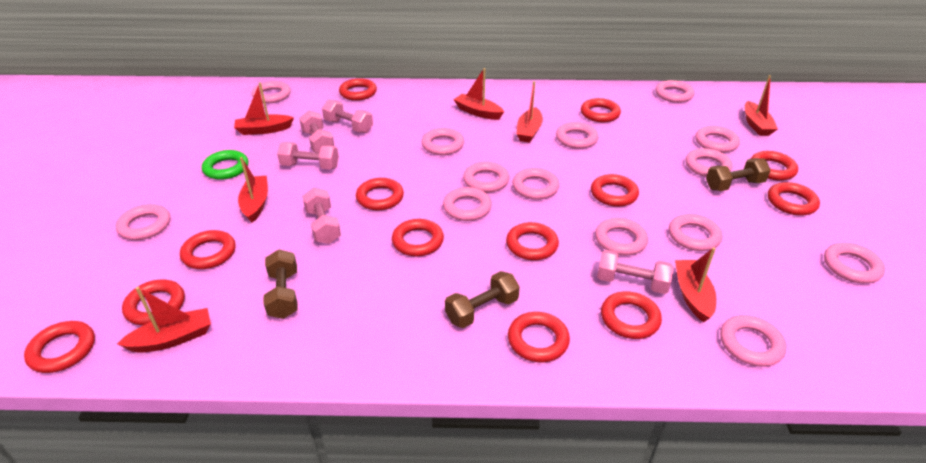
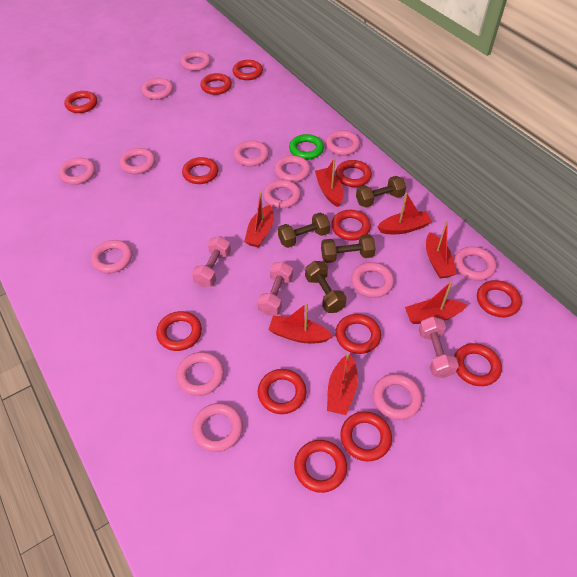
brown dumbbell: [263,250,297,319] [445,271,520,328] [706,158,771,191] = 3 -> [278,213,330,248] [305,261,347,313] [321,234,376,263] [356,176,406,208] = 4
pink dumbbell: [277,142,339,169] [299,111,334,153] [303,188,341,244] [322,100,373,133] [597,250,674,294] = 5 -> [192,236,231,287] [258,262,293,316] [419,316,459,378] = 3

